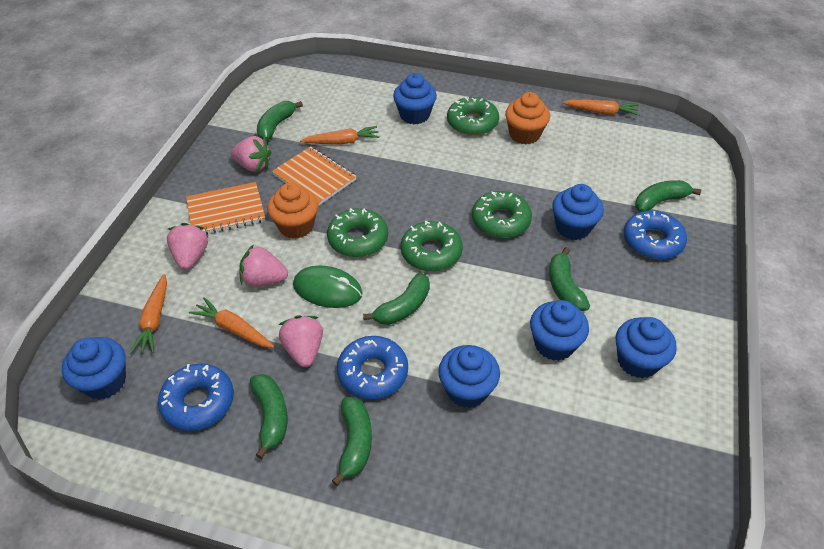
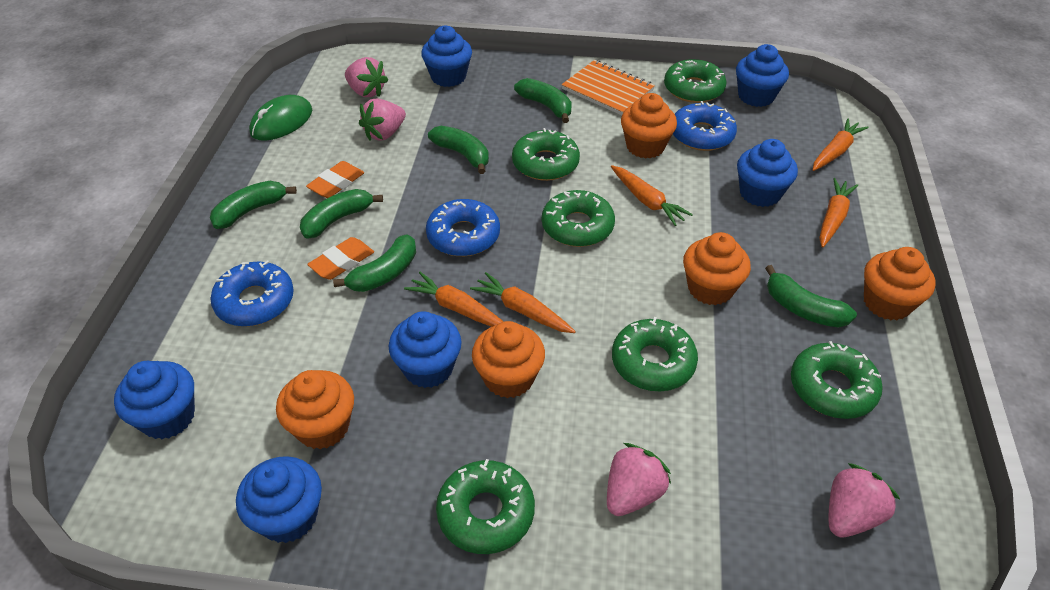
green donut: [327,208,388,257] [401,221,463,271] [447,97,499,136] [472,191,532,238] = 4 -> [436,459,535,554] [512,128,580,181] [542,190,615,247] [612,317,698,391] [664,59,727,103] [791,341,883,419] = 6
orange carrot: [130,274,167,353] [189,297,274,348] [300,126,380,144] [563,100,640,116] = 4 -> [404,272,503,327] [470,272,576,333] [611,165,693,226] [813,119,869,171] [819,178,858,248] = 5
orange cupcake: [267,182,318,239] [505,92,550,144] = 2 -> [276,370,354,449] [472,321,545,398] [621,93,677,159] [683,232,751,305] [864,247,935,320] = 5
orange eraser: none = 0 -> [306,161,364,198] [307,237,374,280] = 2
orange notebook: [186,182,266,235] [272,146,357,206] = 2 -> [562,60,655,115] = 1

